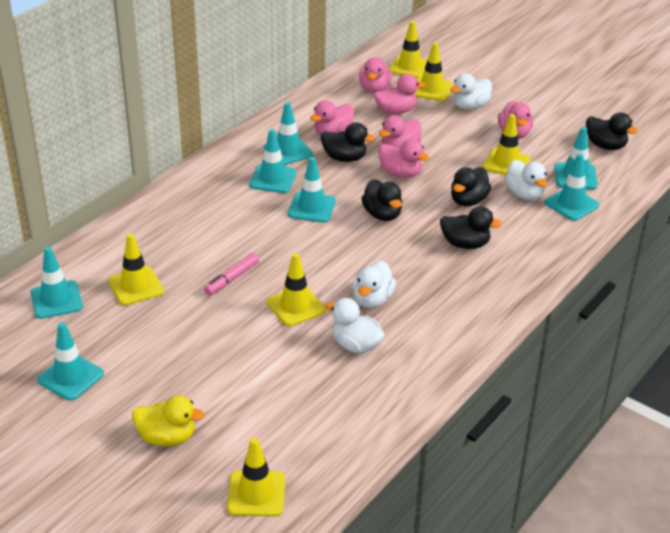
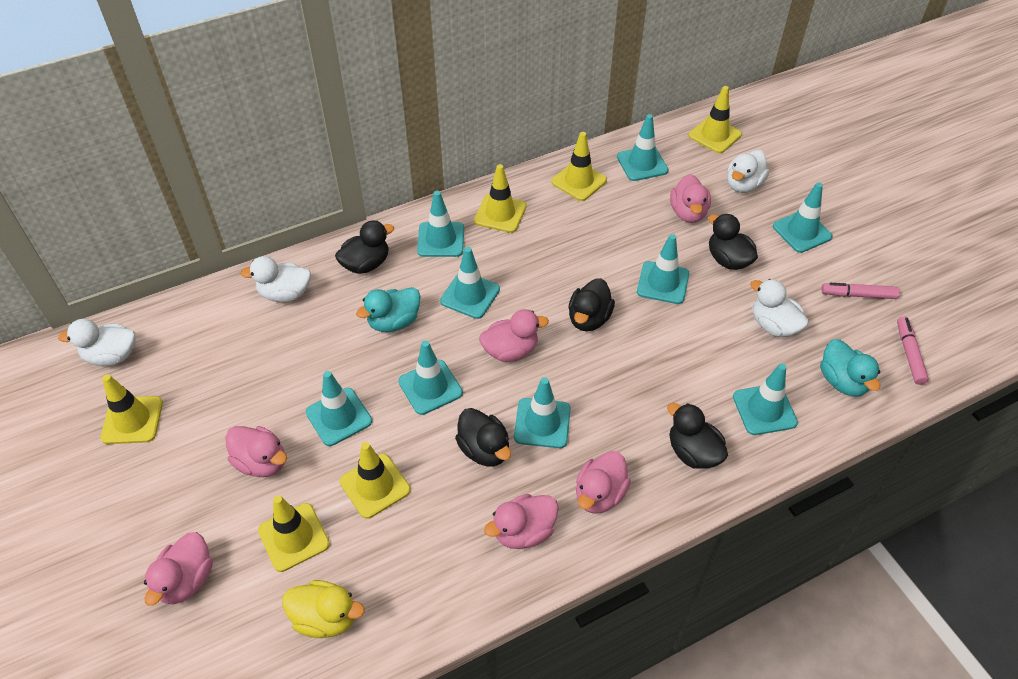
pink marker: [204,252,259,295] = 1 -> [821,283,900,299] [897,316,929,385] = 2
turquoise duck: none = 0 -> [356,287,421,332] [820,339,880,397] = 2
turquoise traffic cone: [30,246,83,319] [37,322,104,400] [249,129,297,193] [264,102,313,165] [288,157,336,223] [545,154,599,221] [554,127,598,189] = 7 -> [306,371,372,446] [398,340,463,415] [417,191,464,257] [440,247,500,319] [514,377,571,448] [617,114,669,181] [637,234,689,304] [733,363,798,435] [773,182,833,253] = 9

